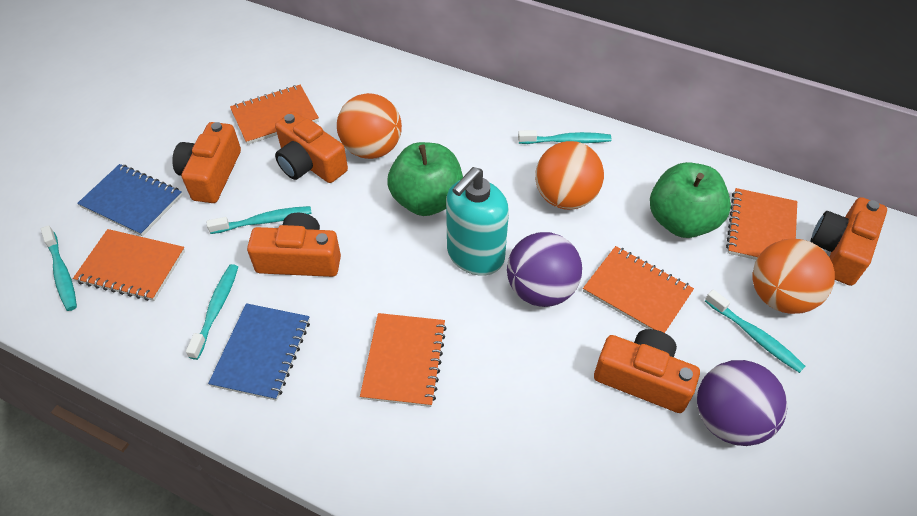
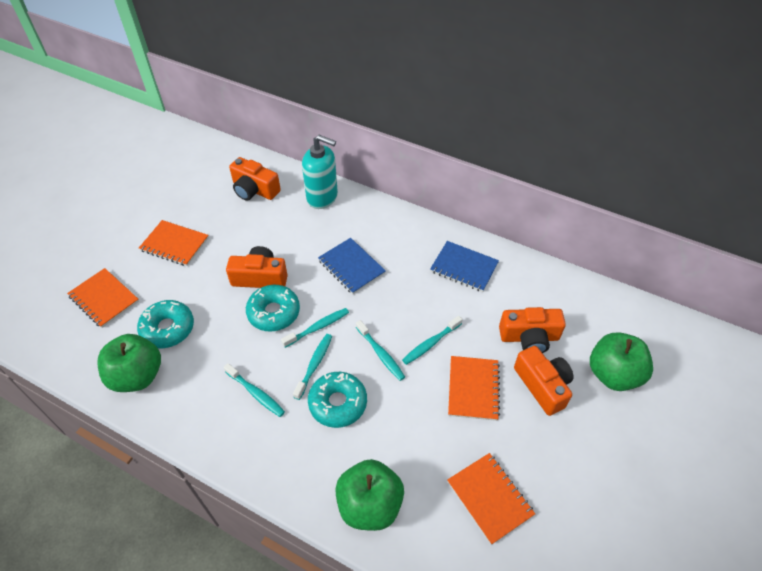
green apple: [387,142,463,216] [650,162,731,238] = 2 -> [98,334,161,392] [335,459,404,531] [590,332,653,391] = 3
orange ball: [337,93,402,159] [535,141,604,210] [753,238,835,314] = 3 -> none = 0
orange camera: [172,122,241,203] [247,213,341,277] [275,111,348,183] [594,329,700,413] [810,197,887,286] = 5 -> [226,246,288,288] [229,157,281,201] [499,307,566,353] [514,346,573,416] = 4
orange notebook: [73,229,185,301] [230,85,319,145] [360,313,447,407] [583,246,694,333] [726,188,797,260] = 5 -> [67,268,139,328] [139,220,209,266] [447,453,535,545] [448,356,500,421] = 4
purple ball: [507,232,582,307] [697,360,787,446] = 2 -> none = 0
turquoise donut: none = 0 -> [137,300,194,348] [246,285,300,332] [308,372,367,428] = 3

